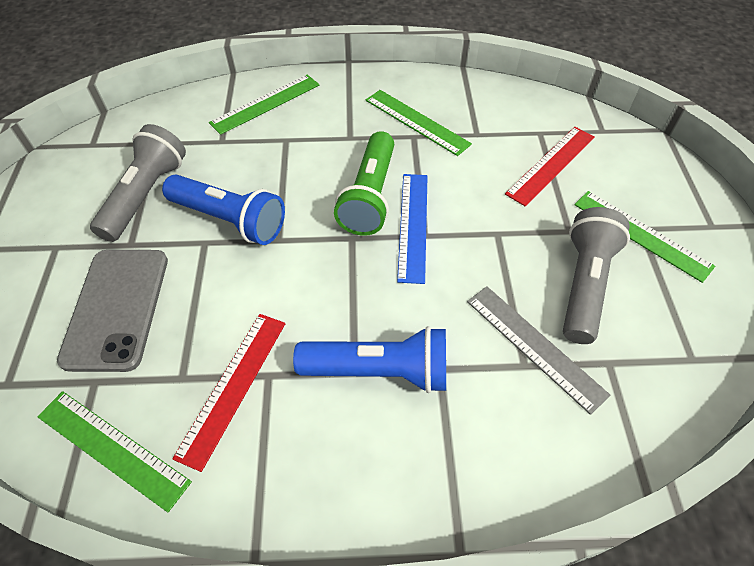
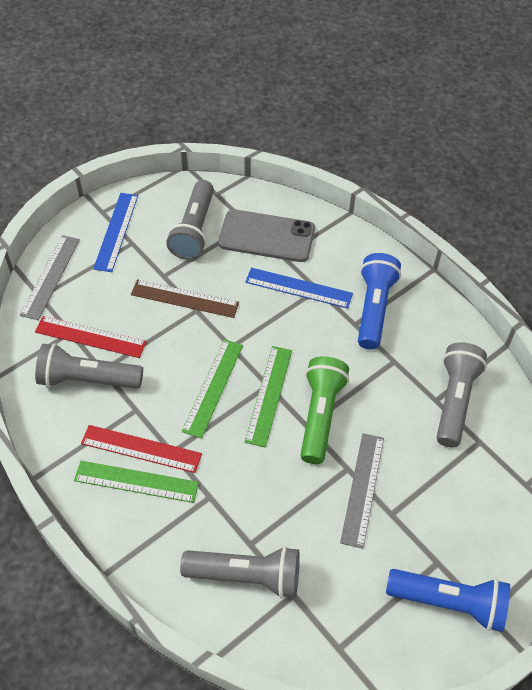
blue ruler: [397,174,428,284] = 1 -> [93,193,138,272] [245,268,353,309] = 2
brown ruler: none = 0 -> [131,279,239,318] = 1
green ruler: [37,391,192,512] [209,75,319,135] [366,90,472,156] [574,191,715,283] = 4 -> [74,461,199,503] [182,339,243,439] [245,346,292,447] = 3
grey flashlight: [90,124,186,242] [563,207,630,344] = 2 -> [35,343,143,389] [166,180,214,260] [180,546,300,598] [437,342,487,447] = 4
grey ruler: [467,286,610,415] = 1 -> [20,235,80,320] [340,433,384,549] = 2

